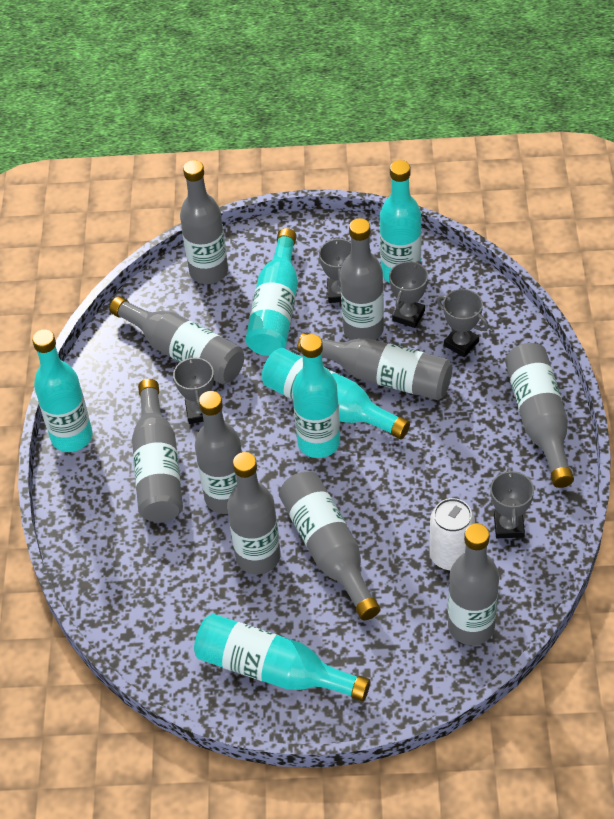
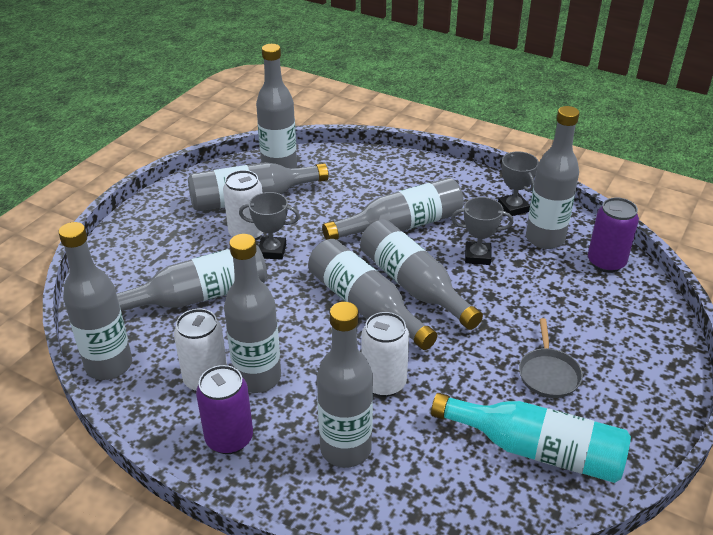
grey pan: none = 0 -> [519,318,583,398] = 1
grey trophy: [173,356,214,424] [319,237,351,303] [389,261,428,328] [437,289,489,357] [490,468,534,538] = 5 -> [239,192,300,260] [451,197,514,265] [498,152,539,216] = 3
purple can: none = 0 -> [196,365,253,454] [588,197,639,273] = 2
turquoise bottle: [32,329,93,452] [194,614,370,701] [245,228,298,356] [262,348,410,439] [292,334,340,458] [380,160,422,283] = 6 -> [431,393,631,483] = 1
white can: [430,498,475,570] = 1 -> [174,309,227,392] [223,170,264,240] [361,312,409,397] = 3

